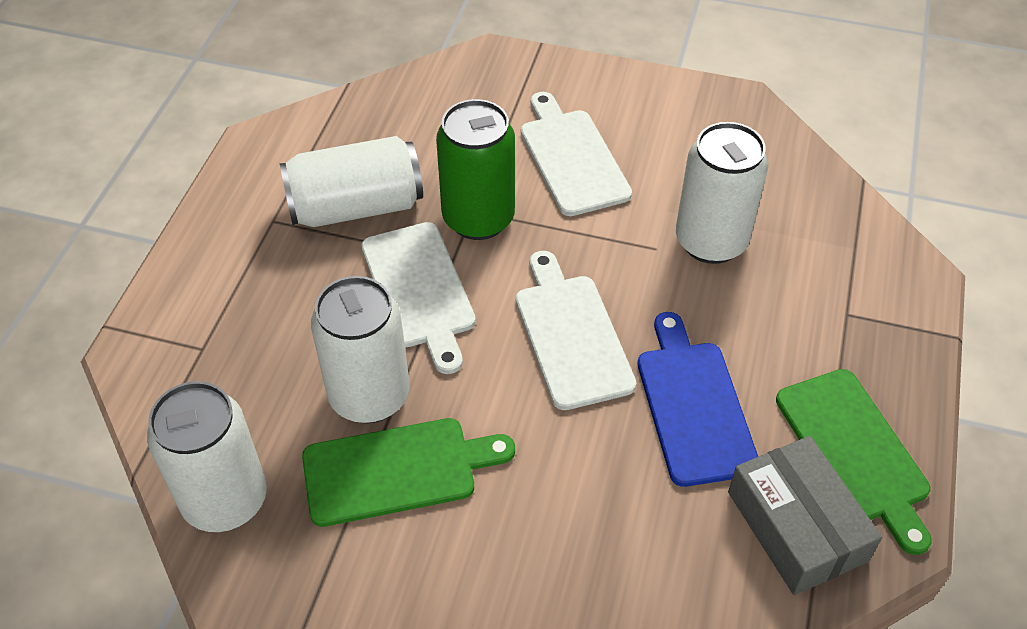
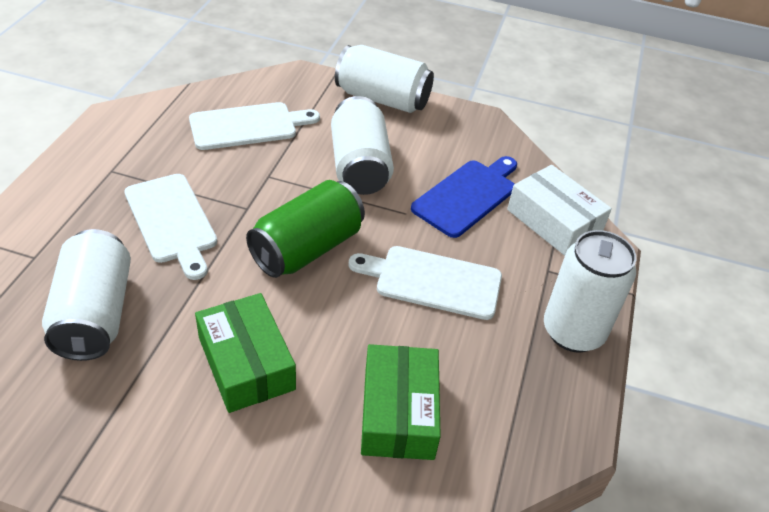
green box: none = 0 -> [195,293,296,413] [361,344,441,460] = 2
green cutting board: [302,418,515,527] [776,369,932,555] = 2 -> none = 0
grey box: [728,436,882,595] = 1 -> none = 0
white box: none = 0 -> [507,165,612,256] = 1

